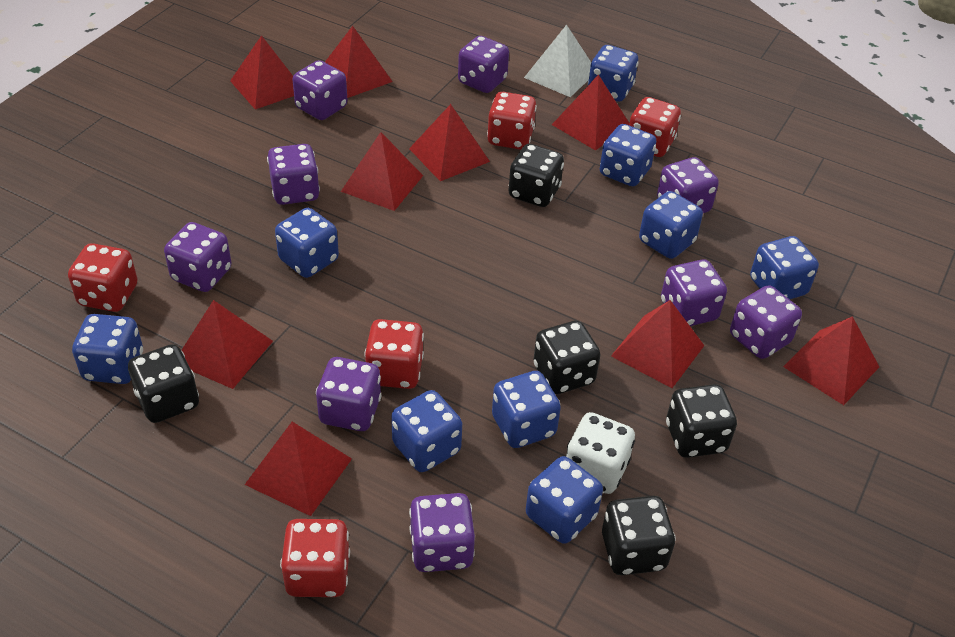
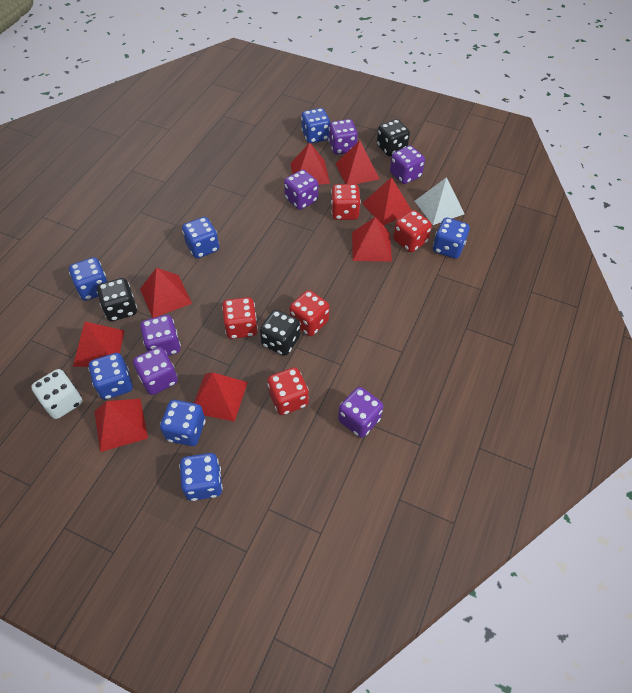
black dice: [128,344,199,423] [508,144,564,207] [534,321,600,394] [602,496,676,575] [666,384,737,458] = 5 -> [97,278,137,321] [260,310,300,356] [377,119,410,156] = 3
blue dice: [72,314,143,384] [275,208,339,278] [391,390,462,472] [492,371,561,448] [526,456,603,544] [588,45,638,102] [600,124,656,186] [639,191,703,259] [750,236,819,299] = 9 -> [69,257,108,301] [88,353,133,400] [160,400,205,446] [179,453,223,501] [182,217,219,258] [301,108,330,143] [433,218,470,259] = 7
purple dice: [164,222,232,292] [267,144,320,205] [292,60,348,120] [316,357,381,431] [409,493,475,572] [458,36,509,93] [657,157,719,213] [661,259,727,326] [730,285,802,359] = 9 -> [133,347,178,395] [140,315,181,356] [284,170,318,210] [328,119,358,155] [338,387,383,438] [390,146,425,184] = 6
red pyramid: [181,300,273,389] [230,35,294,110] [245,422,352,516] [325,26,393,98] [341,132,423,211] [409,104,490,181] [552,74,630,151] [611,300,705,388] [783,316,879,405] = 9 -> [73,322,125,367] [94,399,148,452] [140,268,192,318] [194,372,248,422] [290,143,330,185] [336,140,380,184] [352,217,392,262] [362,177,412,226] = 8

